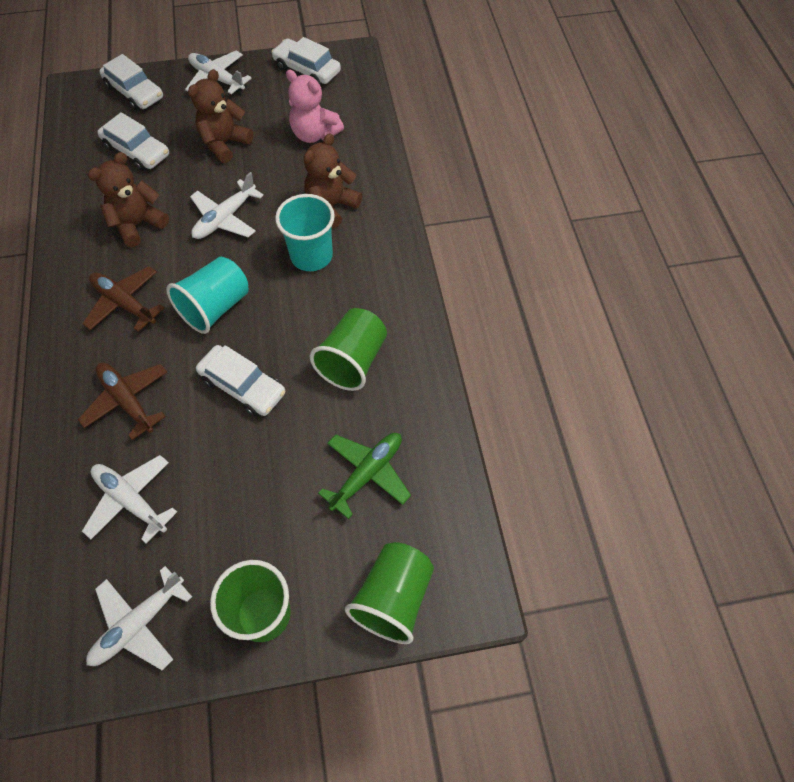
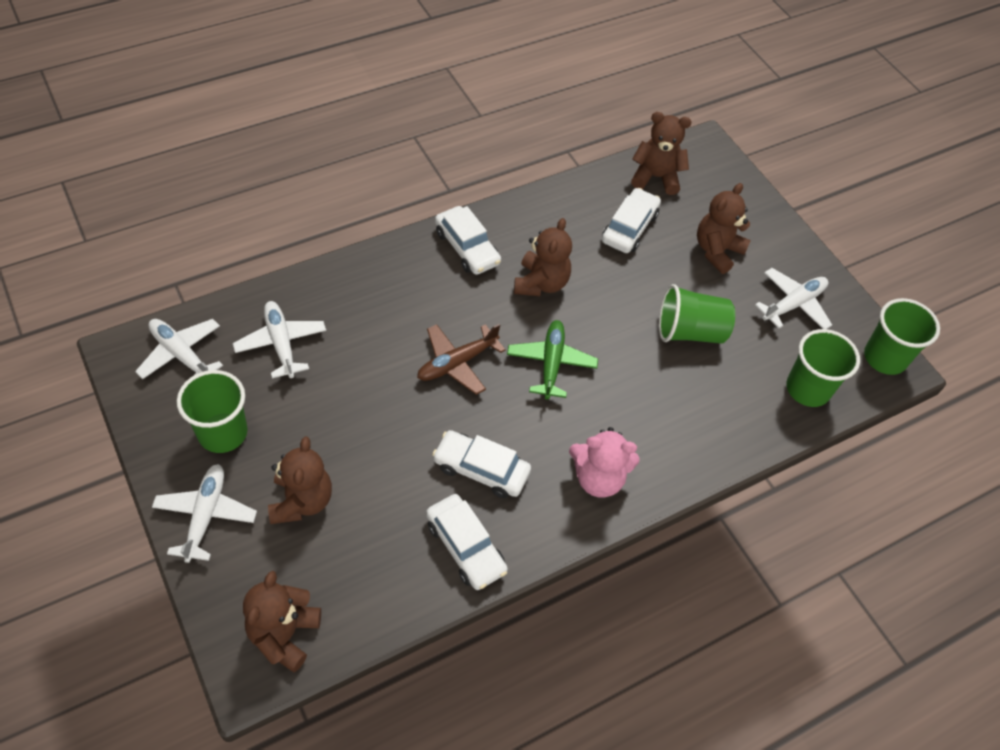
brown plane: [78,363,167,440] [82,266,165,332] = 2 -> [417,324,505,395] = 1
brown teddy bear: [88,152,169,247] [188,69,253,163] [304,133,362,229] = 3 -> [243,571,321,672] [268,437,332,524] [514,218,572,296] [631,112,692,195] [697,183,751,274] = 5
green cup: [210,560,291,642] [310,308,387,391] [345,542,434,644] = 3 -> [177,370,248,453] [659,284,735,344] [787,329,860,407] [864,298,940,375] = 4
turquoise cup: [166,257,249,334] [275,194,335,271] = 2 -> none = 0

